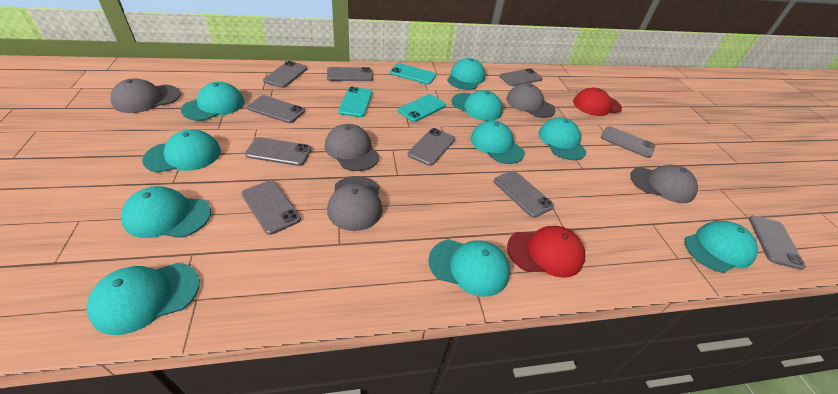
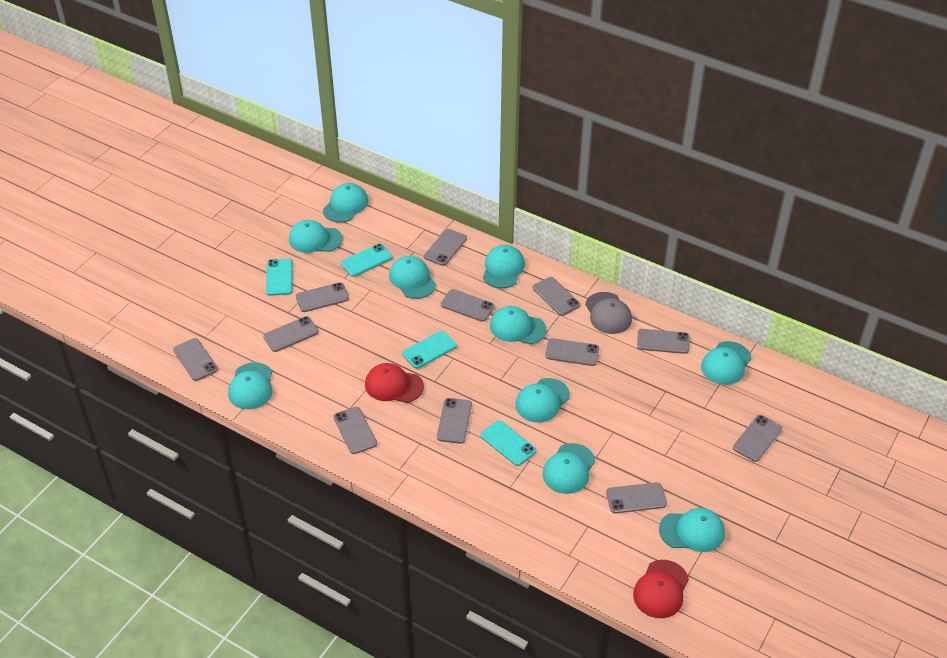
grey cap: [110,78,181,113] [325,124,380,171] [327,176,382,231] [506,83,556,118] [630,165,698,203] = 5 -> [585,292,632,334] = 1
grey phone: [242,180,301,235] [245,137,311,166] [247,95,305,123] [263,61,307,88] [327,67,373,81] [407,128,455,166] [494,171,554,218] [499,68,543,86] [601,126,655,158] [749,216,806,270] = 10 -> [173,338,218,381] [263,316,319,352] [296,282,349,312] [333,407,377,454] [424,229,467,266] [437,398,472,444] [441,289,494,322] [533,277,580,316] [545,338,599,366] [606,482,667,513] [637,329,690,354] [733,415,782,462] = 12
turquoise phone: [338,87,372,117] [390,63,436,85] [398,94,446,122] = 3 -> [266,258,293,296] [341,244,393,277] [402,331,457,369] [481,420,536,466] = 4

